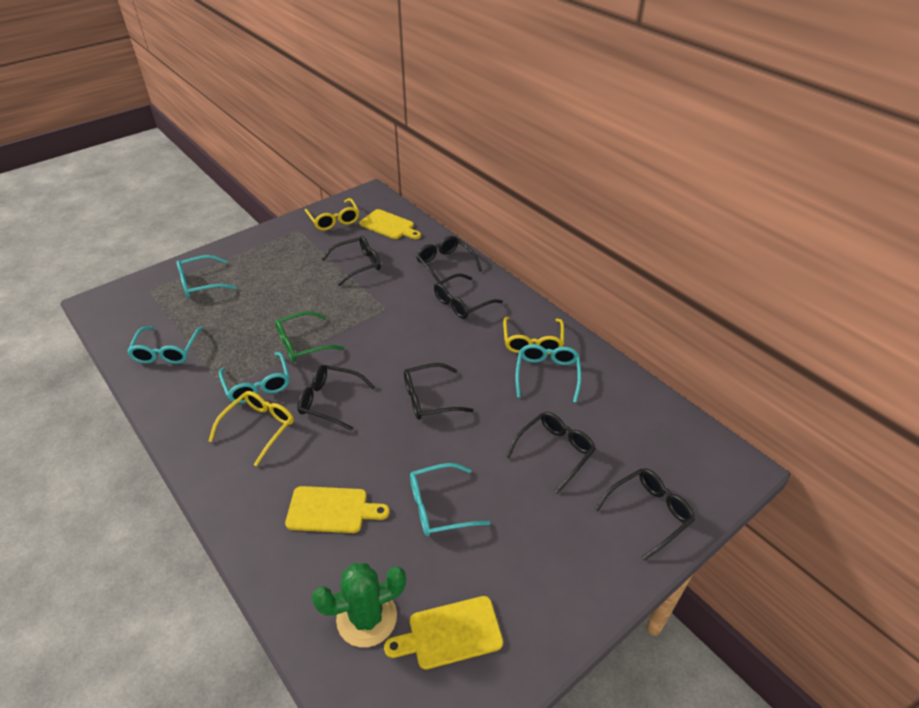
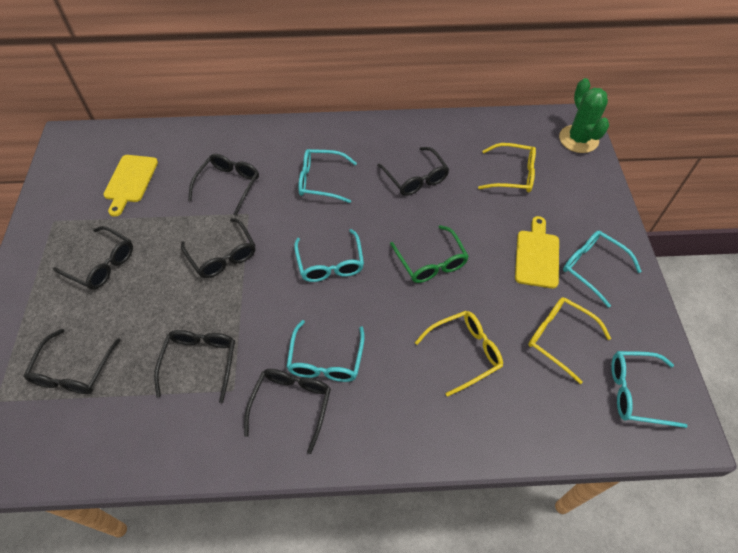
yellow cutting board: [285,486,390,533] [359,209,421,239] [384,596,503,669] = 3 -> [103,155,158,217] [515,216,559,288] = 2

